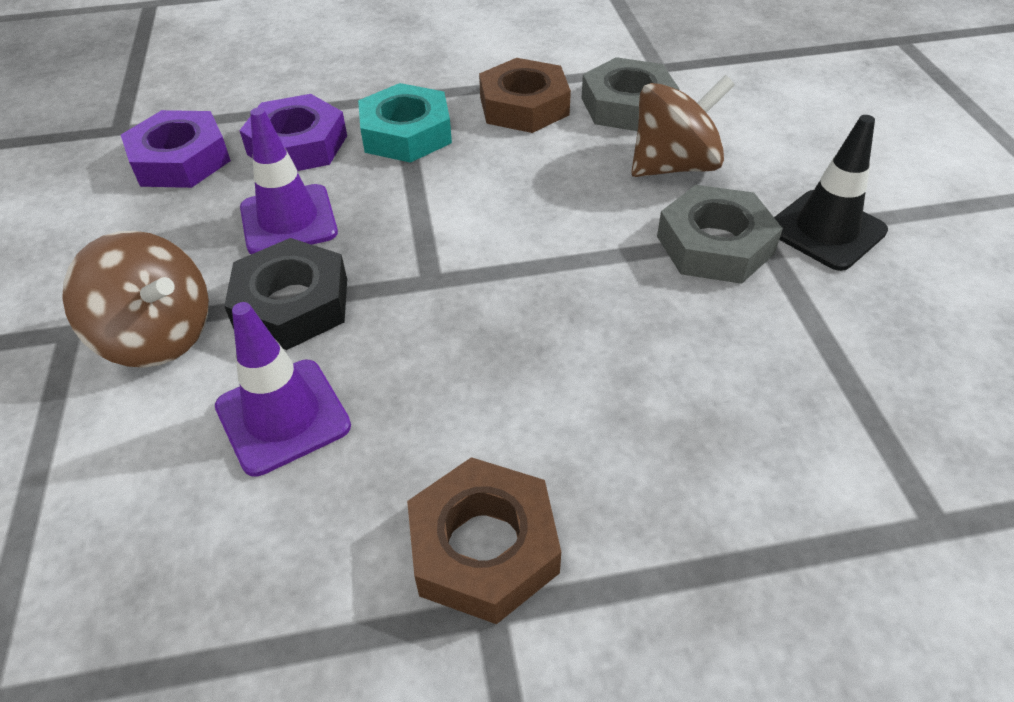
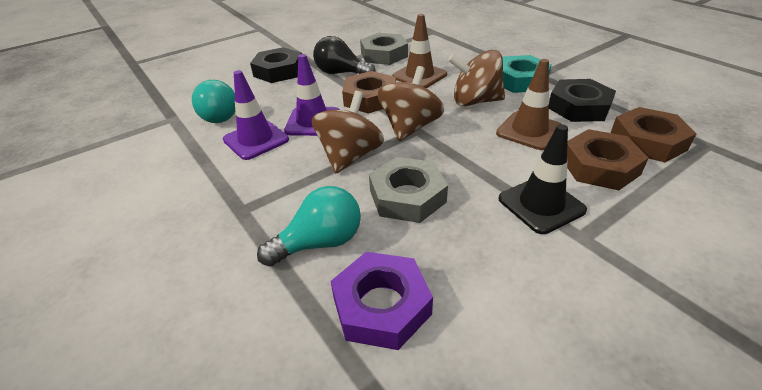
black light bulb: none = 0 -> [313,36,375,74] = 1
black nut: [224,238,347,350] = 1 -> [250,47,302,83] [549,79,616,122] = 2
brown nut: [407,457,561,624] [479,58,571,133] = 2 -> [342,71,396,114] [567,129,649,190] [611,107,696,162] = 3
brown spinning top: [62,231,209,368] [631,75,735,177] = 2 -> [312,91,384,174] [378,66,444,141] [448,50,505,106] = 3
brown traffic cone: none = 0 -> [392,14,447,88] [496,59,561,150] = 2
purple nut: [121,110,231,188] [239,94,347,171] = 2 -> [331,252,433,350] = 1
turquoise light bulb: none = 0 -> [192,80,235,123] [257,186,361,267] = 2

